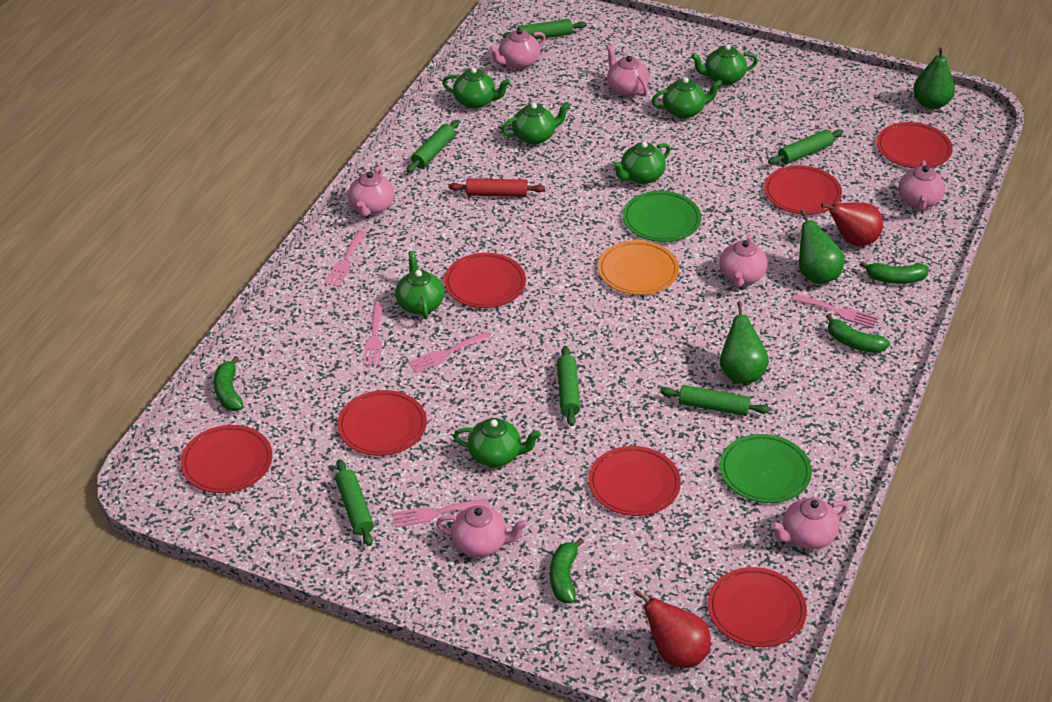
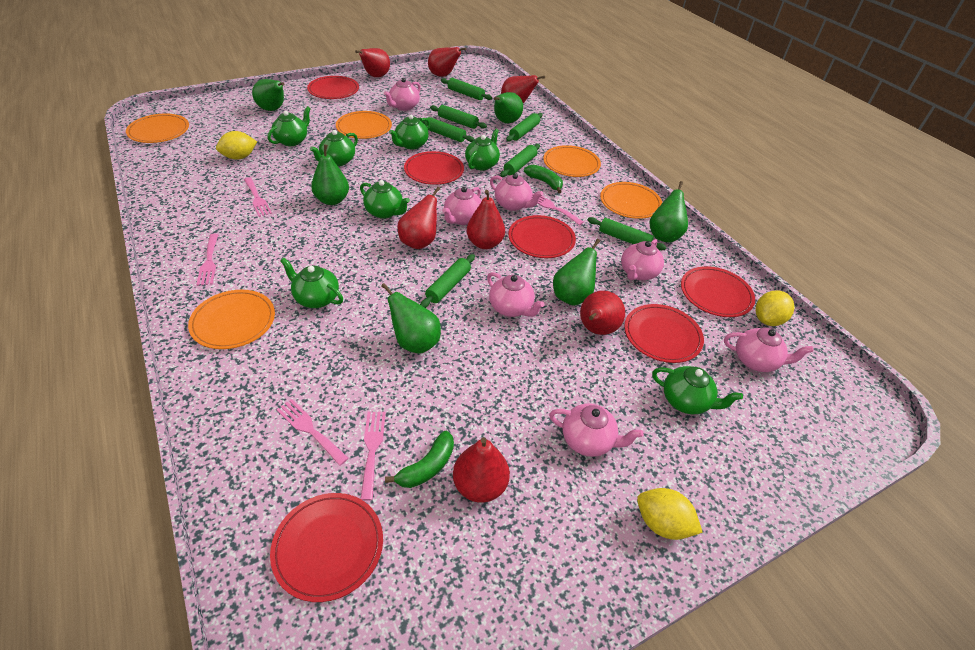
green banana: [214,356,243,411] [550,538,584,603] [826,314,890,353] [859,261,929,284] = 4 -> [385,431,454,488] [524,165,563,193] = 2
green pear: [720,302,769,383] [799,209,844,284] [913,47,955,109] = 3 -> [252,79,285,111] [311,144,349,205] [381,283,441,354] [494,92,523,123] [553,239,600,306] [650,181,688,242] = 6
green plate: [623,191,701,242] [720,434,812,503] = 2 -> none = 0
green rolling pin: [335,459,374,546] [407,120,459,173] [503,19,587,39] [557,346,580,426] [660,385,770,416] [768,129,843,165] = 6 -> [418,117,475,142] [420,254,475,308] [430,105,487,129] [441,78,492,100] [500,144,540,177] [506,113,543,141] [588,217,667,250] = 7
orange plate: [598,240,679,295] = 1 -> [126,113,189,143] [188,290,275,349] [336,111,392,139] [543,145,601,177] [600,182,662,219] = 5
red pear: [634,590,711,668] [821,202,883,246] = 2 -> [355,48,390,77] [397,187,440,249] [428,47,466,77] [453,437,510,503] [467,190,505,249] [501,75,545,103] [580,291,625,335] = 7
red plate: [181,425,272,493] [337,390,427,456] [444,253,526,308] [589,446,681,516] [708,567,807,647] [764,165,842,215] [877,122,953,168] = 7 -> [270,493,383,602] [307,76,359,99] [404,151,464,185] [508,215,576,258] [624,304,704,363] [681,266,755,317] = 6
red rolling pin: [449,178,545,197] = 1 -> none = 0
yellow lemon: none = 0 -> [216,131,257,160] [637,488,703,540] [755,290,795,326] = 3

